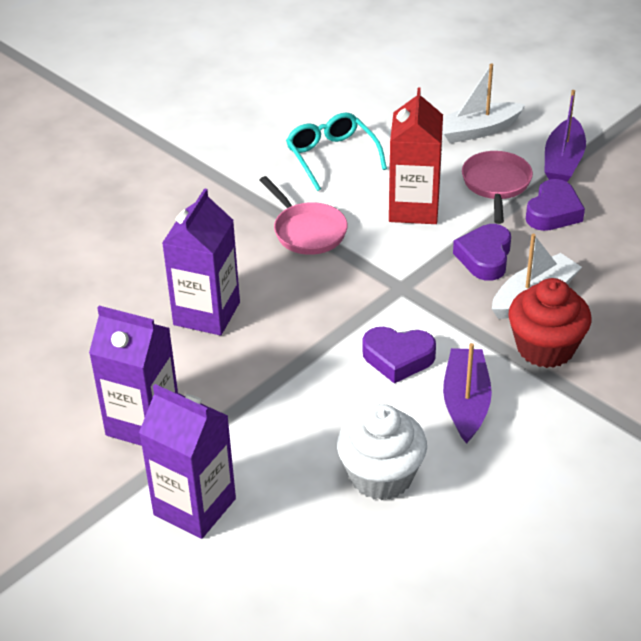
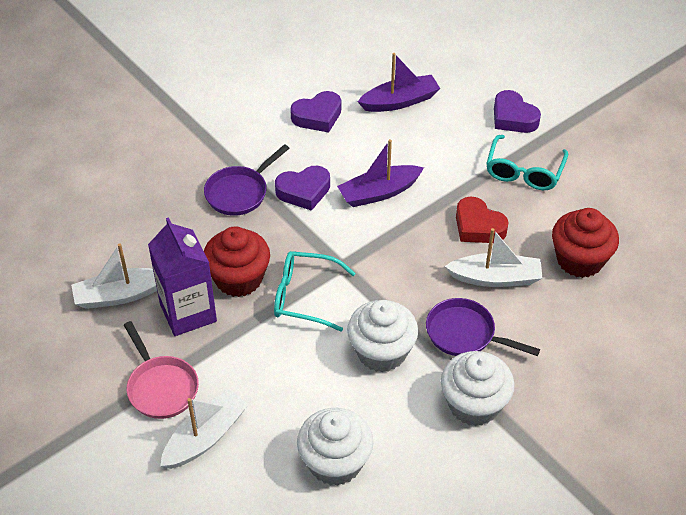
pink pan: [260,176,347,255] [462,151,533,224] = 2 -> [124,321,199,419] = 1
purple carton: [89,306,178,446] [139,384,236,539] [162,188,240,336] = 3 -> [148,217,217,336] = 1
purple pan: none = 0 -> [204,144,290,216] [426,298,540,356] = 2
red carton: [389,88,443,224] = 1 -> none = 0
red cupcake: [508,278,591,368] = 1 -> [204,227,270,297] [552,208,619,278] = 2
red heart: none = 0 -> [456,196,509,243] = 1
turquoise glasses: [286,112,387,191] = 1 -> [274,251,355,332] [486,135,568,190] = 2
white boat: [442,63,526,143] [492,234,582,319] = 2 -> [71,243,157,309] [160,389,248,469] [445,228,542,287] = 3
white cupcake: [337,404,427,500] = 1 -> [297,408,373,486] [347,300,418,372] [441,351,514,426] = 3

